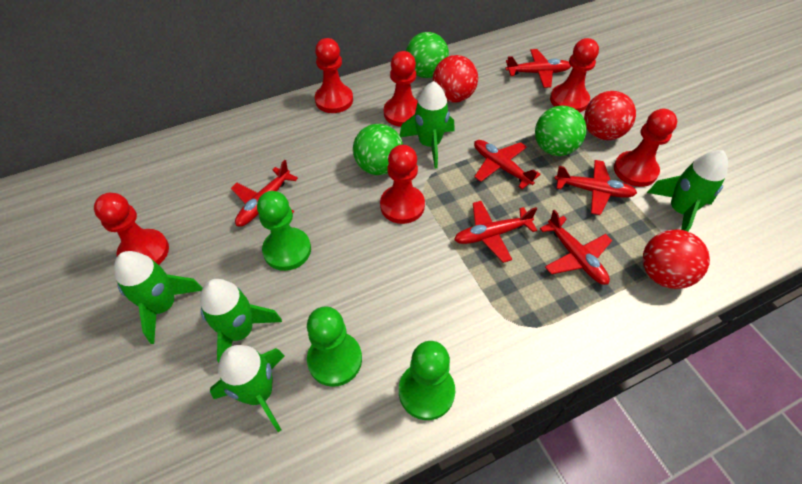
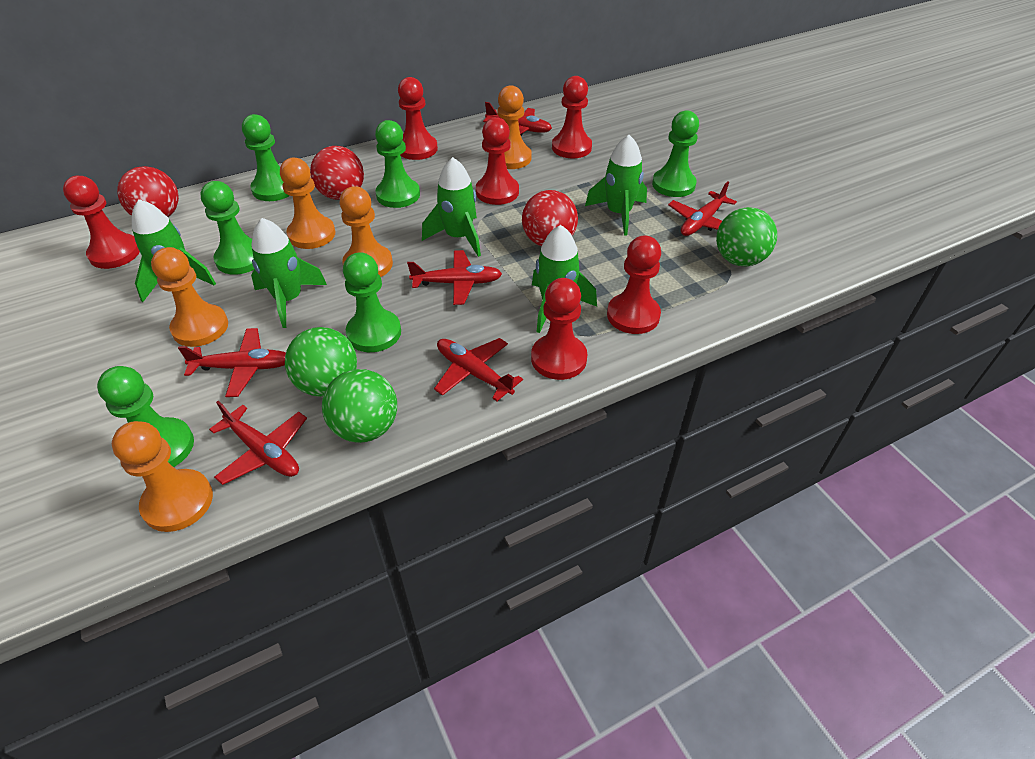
green pawn: [257,191,311,271] [307,306,362,387] [399,341,455,420] = 3 -> [97,366,194,467] [200,181,254,275] [242,114,290,201] [343,252,401,352] [375,120,420,208] [652,110,699,197] = 6
orange pawn: none = 0 -> [112,421,213,532] [151,247,228,347] [280,158,335,249] [340,186,393,277] [497,85,532,169] = 5

